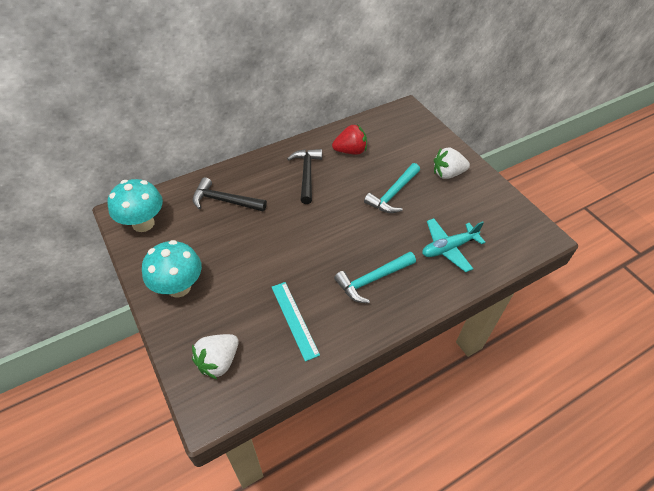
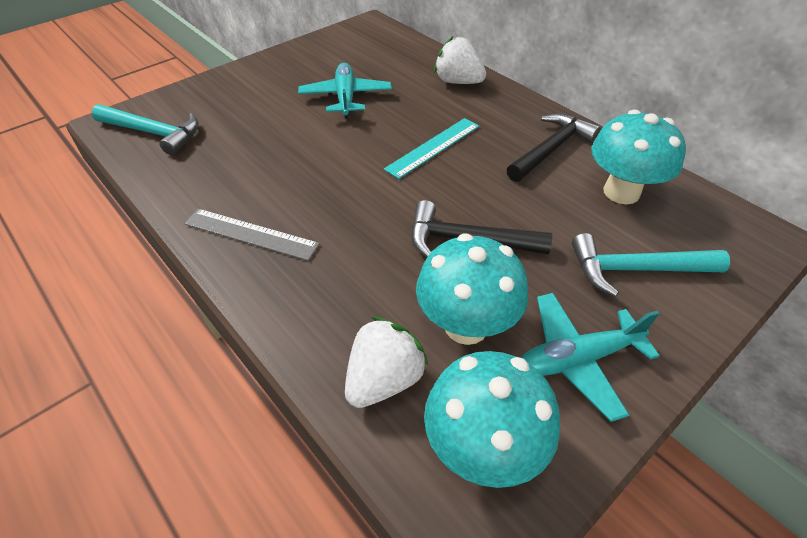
grey ruler: none = 0 -> [184,209,320,261] = 1
red strawberry: [332,124,367,155] = 1 -> none = 0
turquoise mushroom: [107,179,163,232] [142,240,202,298] = 2 -> [416,233,528,345] [424,351,560,488] [592,110,686,204] = 3
turquoise plane: [422,218,485,272] = 1 -> [298,63,392,119] [521,293,660,422] = 2

